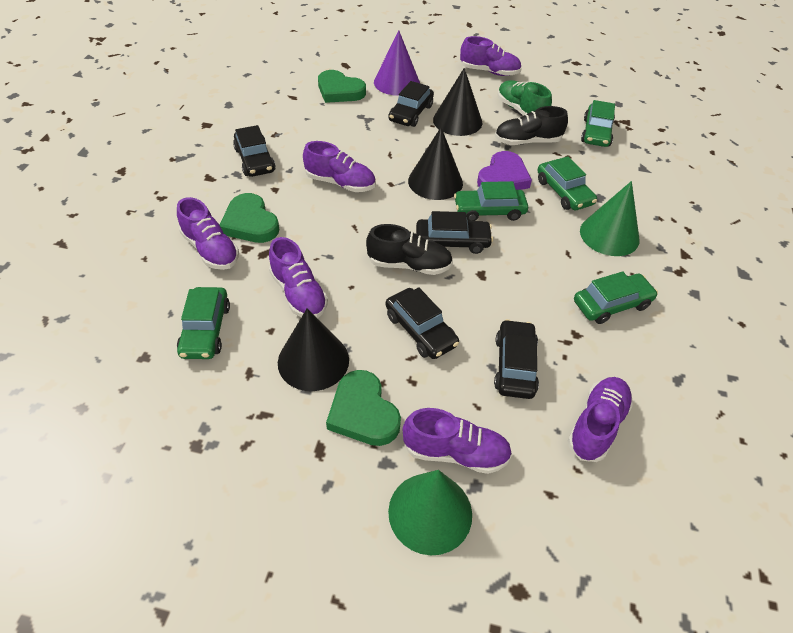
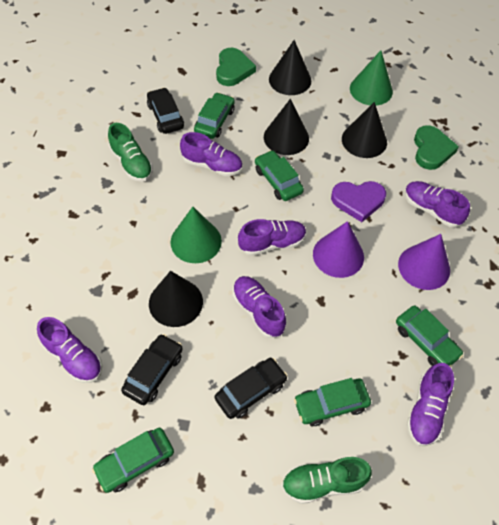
black car: [233,125,276,177] [386,287,459,359] [388,81,434,127] [416,211,493,254] [494,319,539,399] = 5 -> [121,334,183,405] [147,88,184,134] [215,358,288,419] = 3
black cone: [278,309,349,391] [408,128,463,200] [433,68,482,136] = 3 -> [149,271,203,327] [264,99,309,155] [269,40,311,95] [342,102,387,158] = 4
black shoe: [366,224,453,275] [495,106,568,145] = 2 -> none = 0
green heart: [220,193,279,243] [318,70,366,103] [326,370,401,446] = 3 -> [216,48,256,86] [414,125,459,170] = 2
green shoe: [498,80,552,116] = 1 -> [108,123,153,182] [282,457,372,504] = 2
purple cone: [374,30,420,96] = 1 -> [313,221,364,278] [398,234,450,290] = 2

